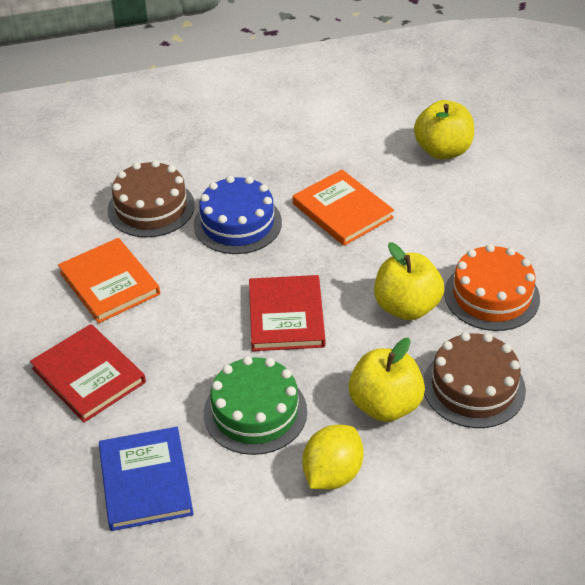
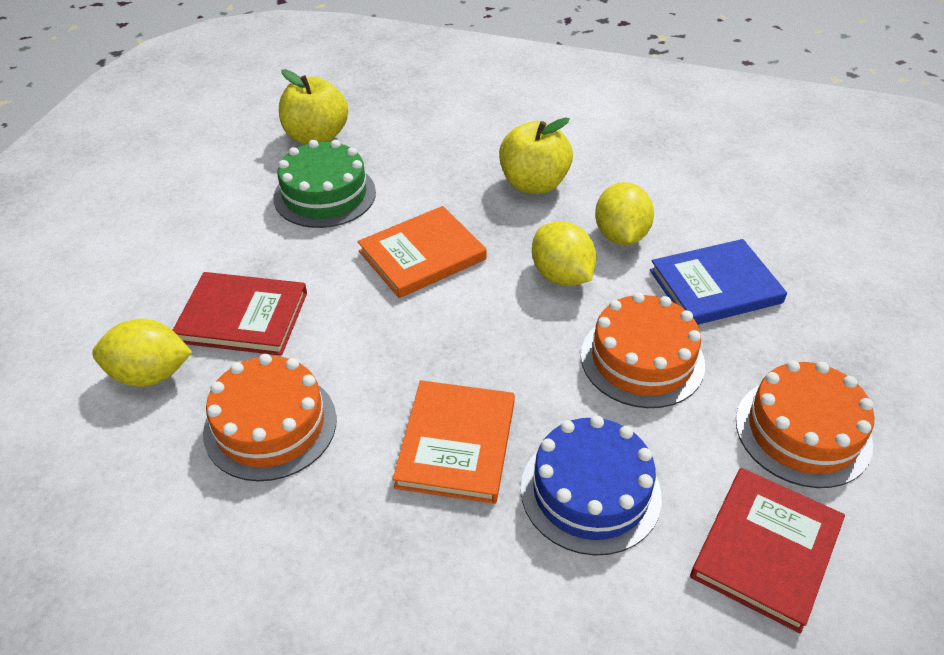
brown cake: [108,160,195,237] [423,332,526,428] = 2 -> none = 0
orange cake: [444,244,540,331] = 1 -> [203,354,337,481] [581,292,705,408] [736,360,875,488] = 3
yellow apple: [349,338,425,422] [374,242,444,320] [414,100,474,159] = 3 -> [279,69,348,145] [499,117,573,194] = 2
yellow lemon: [302,425,364,490] = 1 -> [92,319,192,387] [532,221,597,286] [595,182,654,245] = 3

